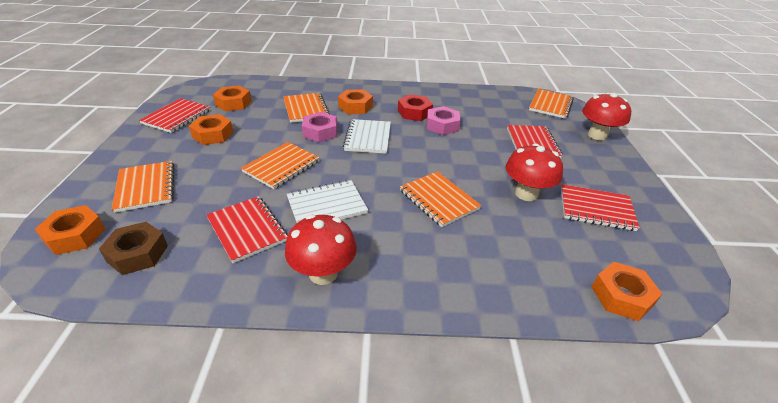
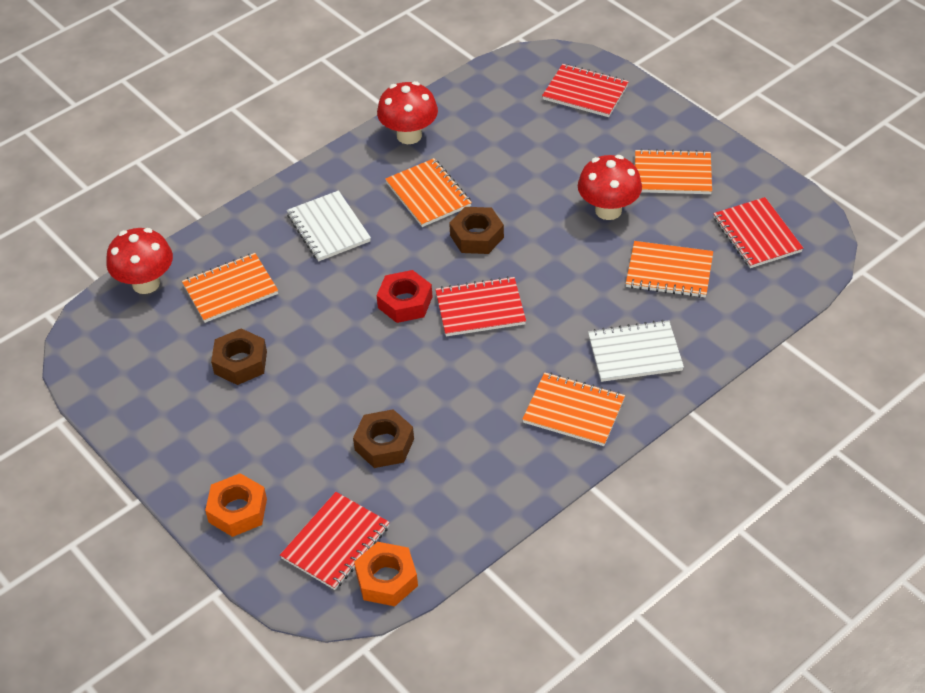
brown nut: [99,222,168,275] = 1 -> [211,328,267,385] [353,409,414,468] [449,207,504,254] = 3
orange nut: [35,205,106,255] [189,114,233,145] [213,85,252,111] [338,89,373,114] [592,262,662,321] = 5 -> [205,473,267,537] [354,542,418,606] = 2
pink nut: [302,112,338,142] [427,106,460,135] = 2 -> none = 0

